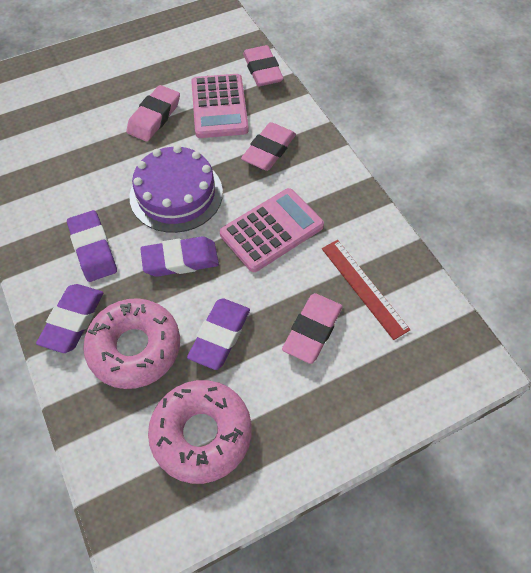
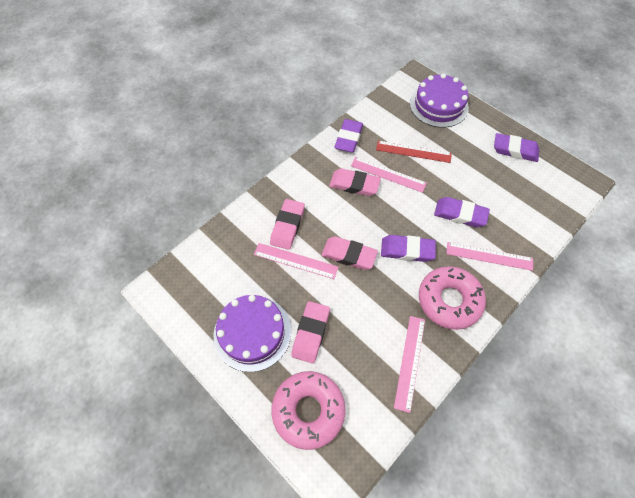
pink calculator: [191,74,249,138] [220,188,324,272] = 2 -> none = 0
pink ruler: none = 0 -> [254,243,338,279] [351,157,427,193] [394,316,425,413] [446,242,533,271] = 4
purple cake: [129,145,223,233] = 1 -> [213,295,291,372] [410,74,469,128] = 2

